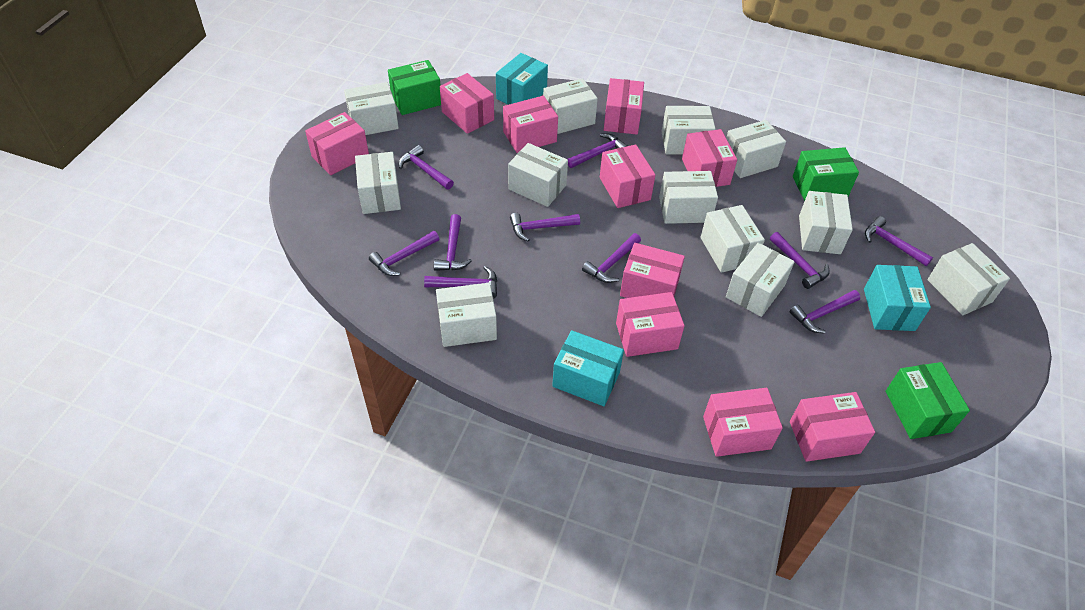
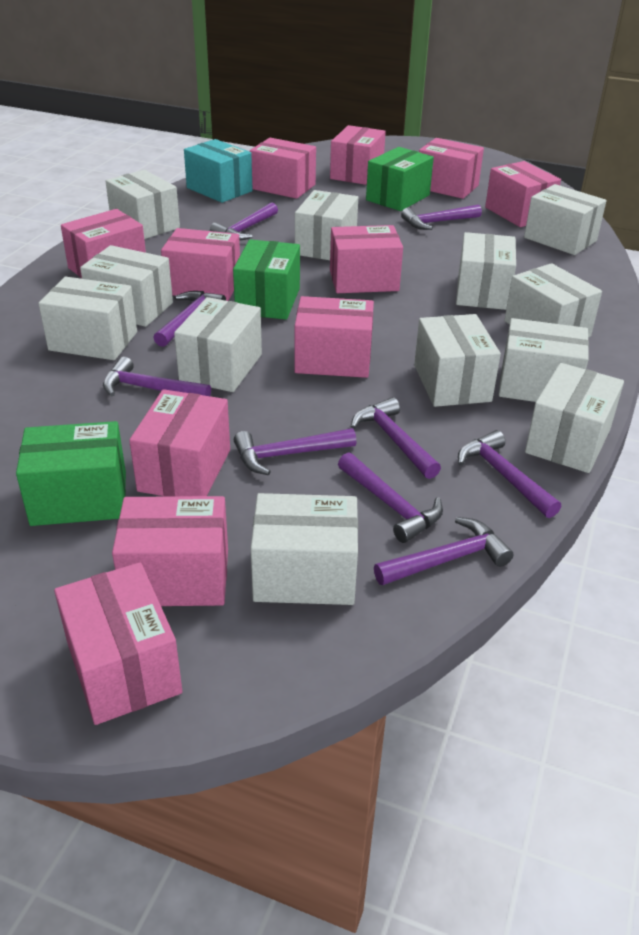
pink box: [305,112,369,175] [440,73,494,134] [503,96,558,153] [600,144,655,208] [604,78,644,135] [616,292,685,357] [620,243,685,298] [682,129,737,187] [703,388,783,457] [790,392,875,462] = 10 -> [54,562,182,725] [61,209,146,278] [112,496,228,606] [129,389,230,497] [161,228,240,301] [250,138,316,199] [294,296,374,378] [330,125,386,185] [330,225,403,293] [419,138,484,199] [485,161,561,227] = 11
purple hammer: [369,231,439,276] [399,145,454,190] [424,266,497,298] [434,214,472,271] [510,213,580,241] [568,133,627,168] [582,233,641,283] [770,232,830,289] [790,290,860,334] [865,216,933,266] = 10 -> [103,357,211,396] [153,291,226,347] [210,202,278,241] [234,428,356,475] [338,452,443,543] [351,397,441,479] [374,517,514,585] [401,204,482,230] [458,430,561,518] = 9
turquoise box: [496,53,548,105] [552,330,624,406] [864,265,931,331] = 3 -> [184,139,253,203] = 1

